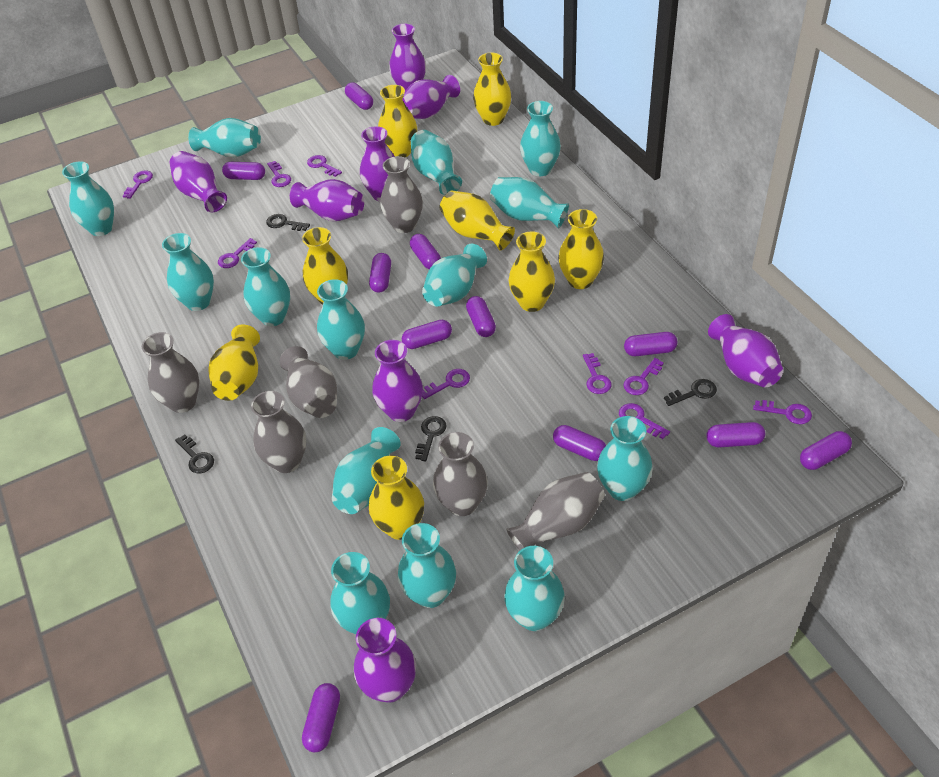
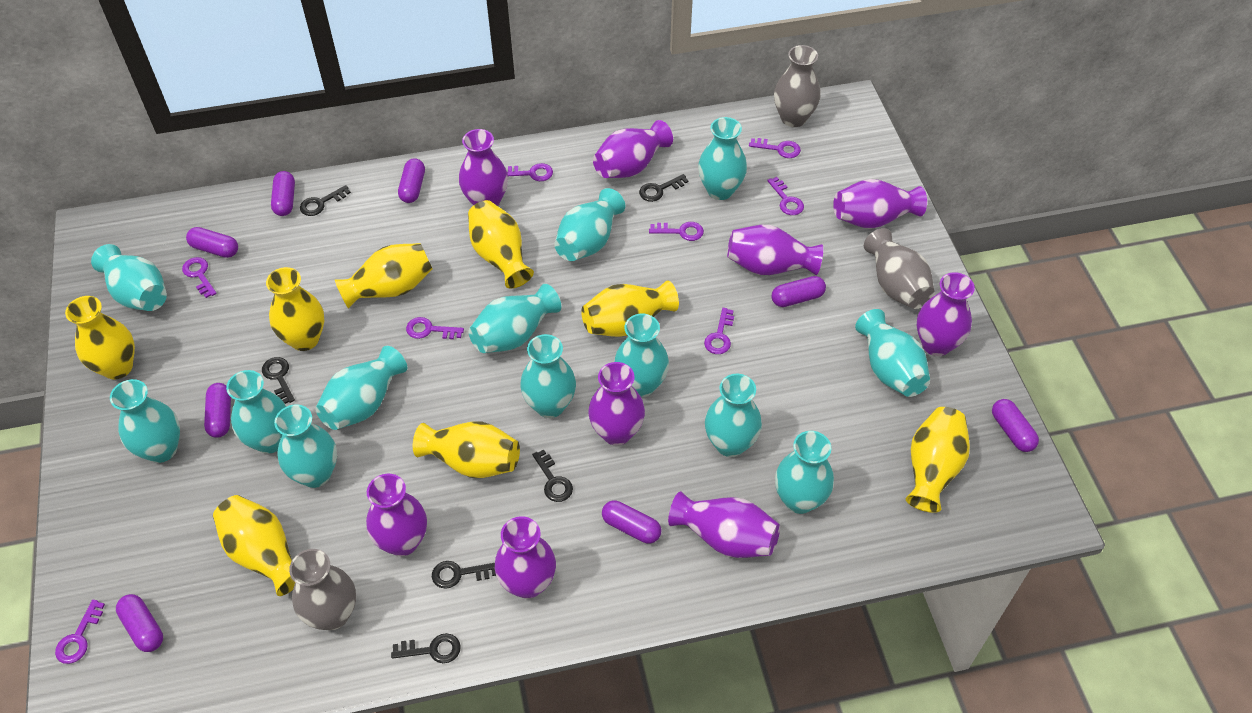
black key: [175,435,214,473] [266,214,310,231] [415,416,446,461] [664,379,717,406] = 4 -> [262,357,295,404] [300,185,351,216] [391,633,461,663] [432,561,496,589] [532,450,573,502] [639,174,688,202] = 6
grey vase: [142,332,199,413] [251,391,306,473] [279,346,337,418] [380,156,423,233] [433,432,488,516] [506,472,605,550] = 6 -> [289,549,356,630] [774,45,821,127] [864,228,935,309] = 3
purple capsule: [222,162,265,180] [302,683,340,752] [345,82,373,110] [369,253,391,293] [402,320,452,349] [410,234,441,269] [466,296,496,337] [553,425,606,461] [624,332,678,356] [706,422,765,448] [800,431,852,470] = 11 -> [116,594,163,652] [186,227,238,258] [204,383,231,438] [271,171,295,216] [398,159,425,203] [602,500,661,544] [772,276,826,307] [992,399,1039,452] = 8
purple key: [123,170,153,199] [218,238,257,268] [267,161,291,187] [307,155,342,177] [422,369,470,399] [583,353,611,394] [619,403,670,439] [624,358,664,395] [753,400,812,424] = 9 -> [55,600,105,664] [182,257,217,298] [406,317,464,339] [507,163,553,181] [649,222,704,241] [704,308,734,354] [749,138,801,158] [767,177,804,215] = 8
purple vase: [169,151,227,212] [290,179,364,221] [354,618,416,703] [360,126,395,202] [372,340,423,422] [389,24,426,90] [402,75,460,119] [708,314,783,387] = 8 -> [366,474,427,556] [459,129,508,206] [495,516,556,599] [588,362,645,446] [593,120,673,178] [668,491,780,558] [727,225,823,275] [833,179,927,229] [917,272,975,356] = 9
turquoise vase: [62,161,114,236] [162,233,214,311] [188,118,261,157] [241,247,290,326] [317,279,365,360] [330,552,390,634] [332,427,401,514] [398,523,456,608] [411,130,462,195] [422,244,487,307] [490,177,569,229] [504,546,565,631] [520,101,561,176] [597,416,653,501] = 14 -> [91,244,167,311] [110,379,180,463] [226,370,287,454] [274,404,337,488] [316,346,407,430] [469,284,561,353] [520,334,576,418] [555,188,626,261] [614,314,669,397] [698,117,747,200] [705,374,762,457] [775,431,834,514] [855,309,930,397] = 13

